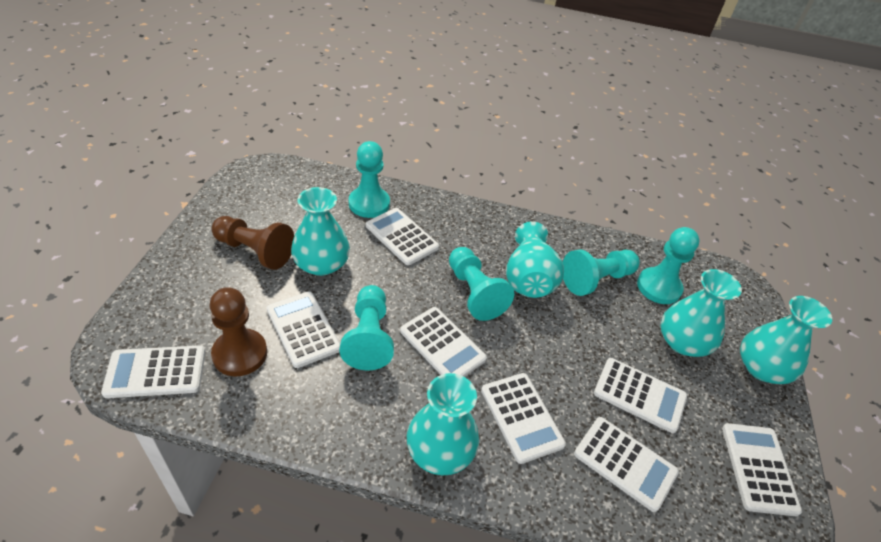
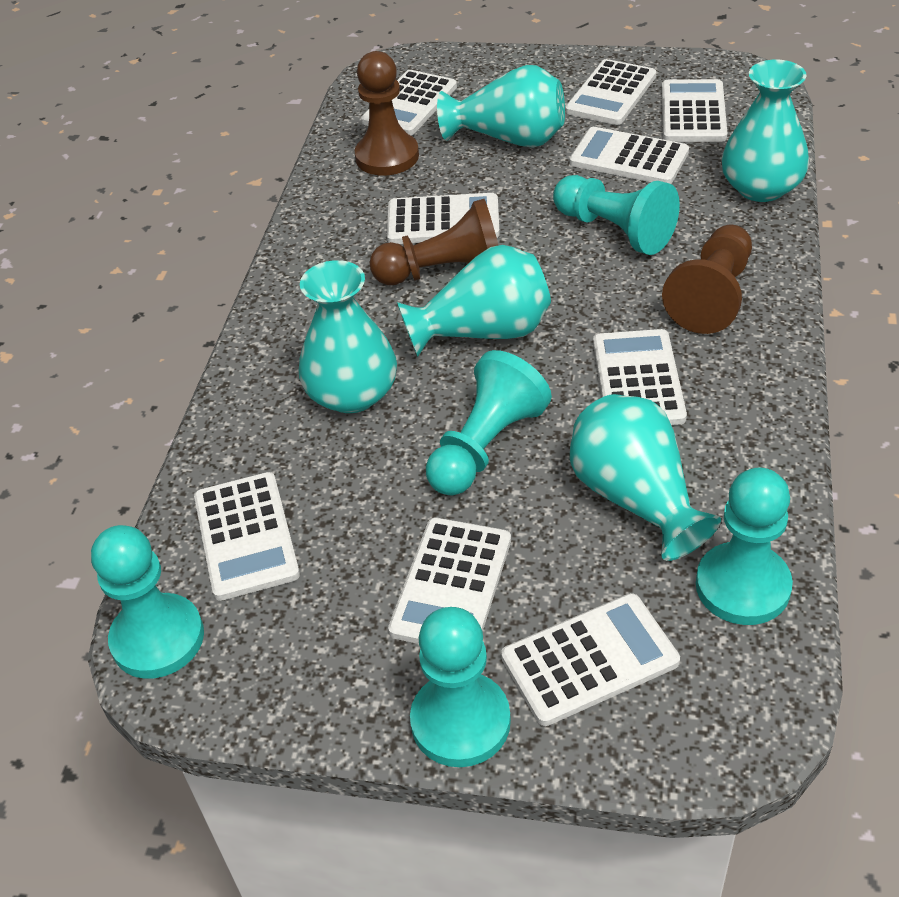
brown pawn: [209,287,267,376] [211,216,294,270] = 2 -> [355,51,419,176] [370,199,498,285] [662,225,752,334] = 3
white calculator: [101,345,205,398] [267,291,340,368] [366,208,439,265] [400,307,487,377] [481,373,566,464] [574,417,679,512] [594,358,687,433] [722,423,802,516] = 8 -> [194,472,300,601] [361,70,457,135] [387,193,500,244] [388,518,511,644] [501,593,680,726] [566,59,656,125] [570,127,689,184] [593,329,687,425] [662,79,727,142] = 9

